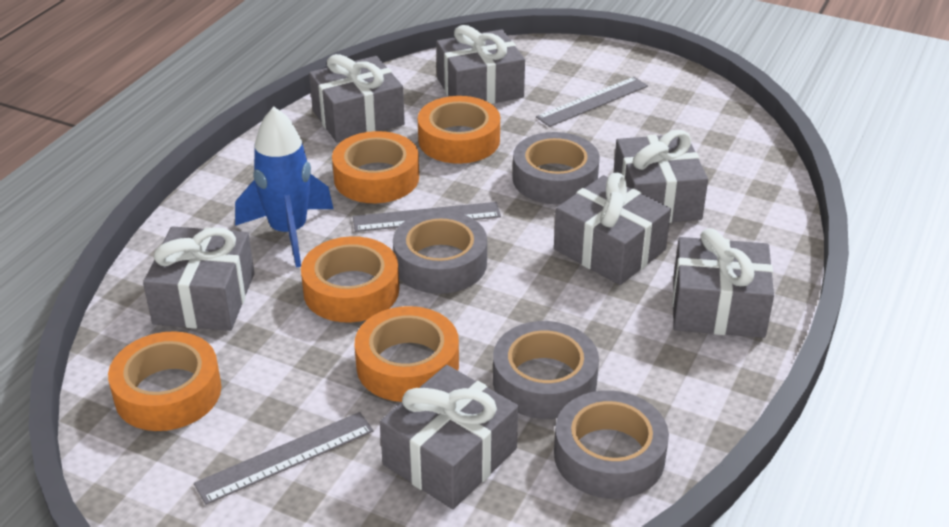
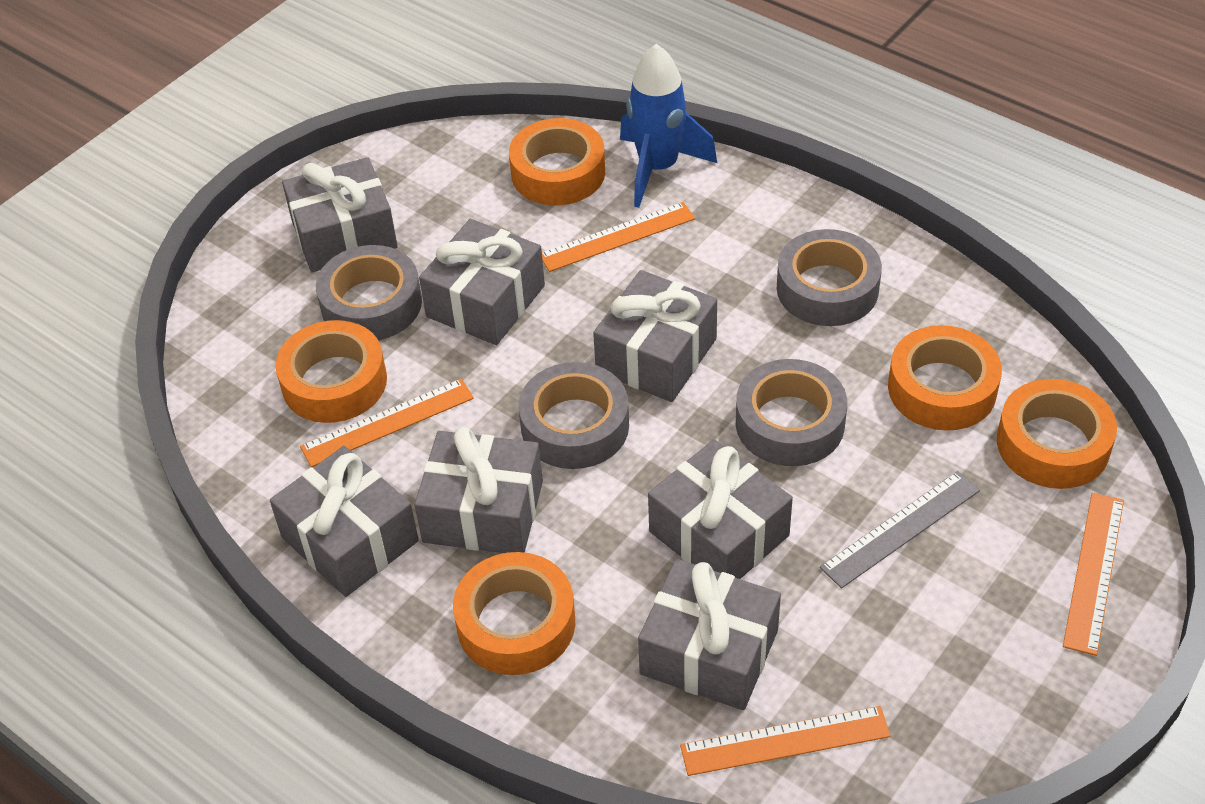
grey ruler: [194,412,374,505] [353,202,501,232] [536,77,648,127] = 3 -> [820,471,980,588] = 1
orange ruler: none = 0 -> [300,379,474,467] [542,202,695,272] [680,706,891,776] [1063,493,1124,656] = 4

